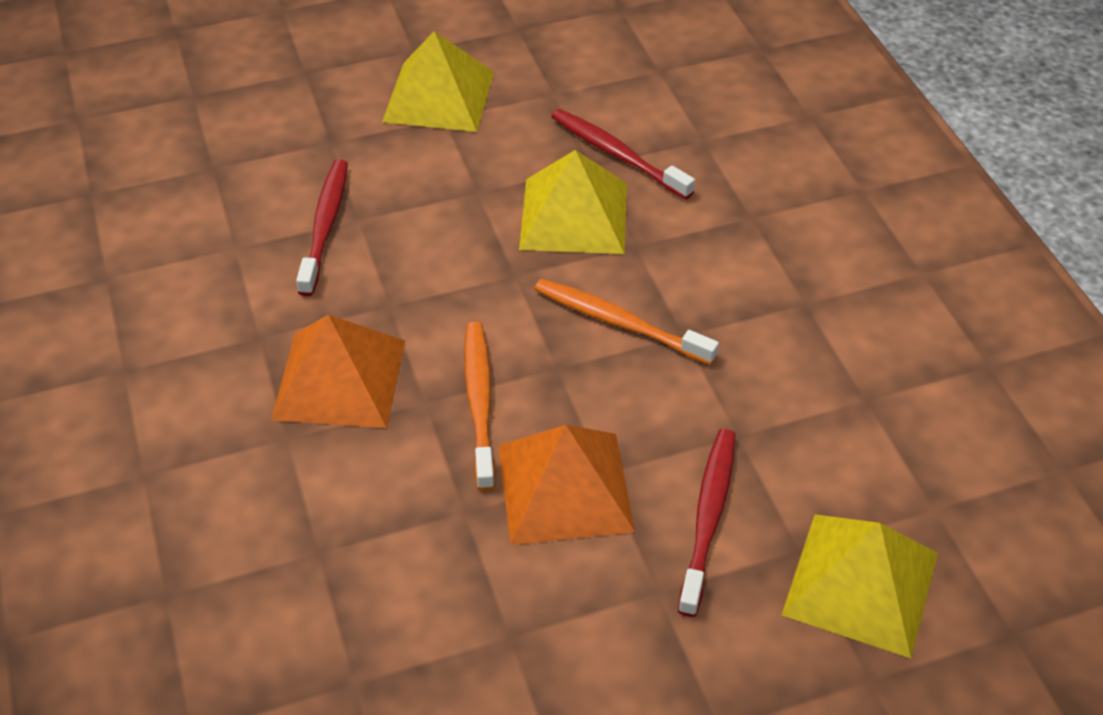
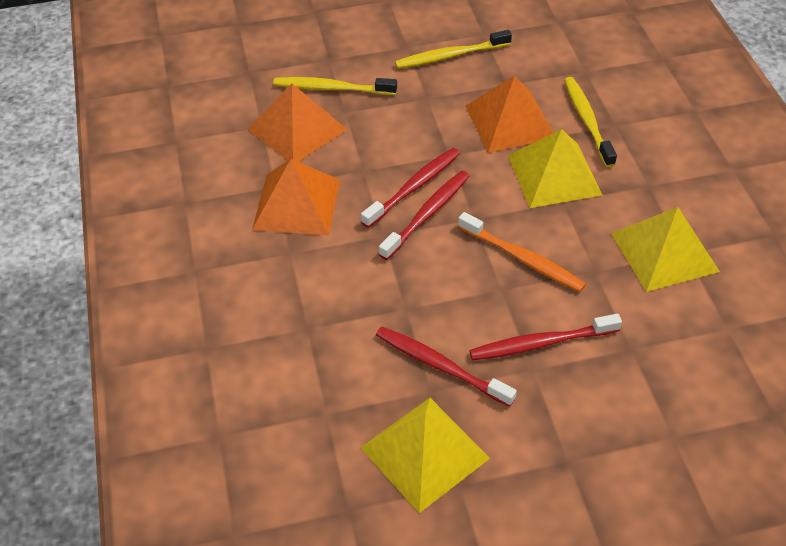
orange pyramid: [271,315,405,428] [498,425,635,545] = 2 -> [248,84,348,162] [252,159,340,236] [465,75,553,153] = 3
orange toothbrush: [464,322,495,491] [534,279,719,365] = 2 -> [458,212,586,292] = 1
red toothbrush: [296,160,348,296] [551,109,695,199] [678,429,735,617] = 3 -> [361,148,460,228] [376,326,517,407] [379,171,469,260] [469,314,622,361] = 4
yellow toothbrush: none = 0 -> [273,77,397,95] [395,30,512,69] [564,77,617,167] = 3

